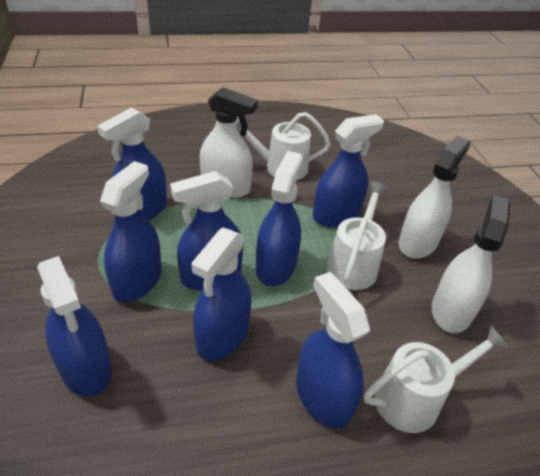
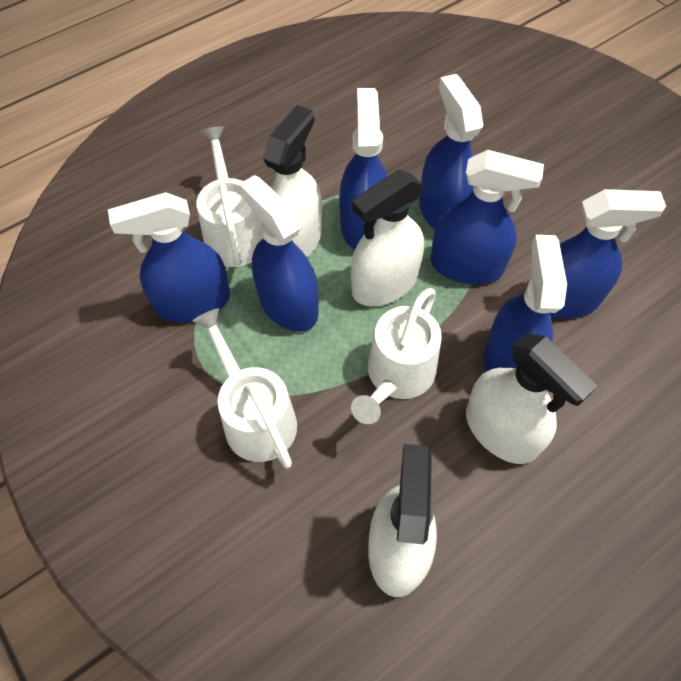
blue spray bottle: [37,256,112,397] [97,107,167,221] [100,161,162,302] [170,171,243,291] [192,228,251,361] [256,151,303,286] [296,272,370,429] [313,114,384,227] = 8 -> [108,192,230,322] [239,175,319,332] [339,88,388,250] [419,74,483,230] [431,150,544,284] [484,235,567,372] [550,189,666,318] = 7
white spray bottle: [200,88,258,198] [398,136,470,259] [432,195,510,333] = 3 -> [263,105,322,257] [351,170,424,306] [368,444,437,597] [466,333,597,464] = 4

